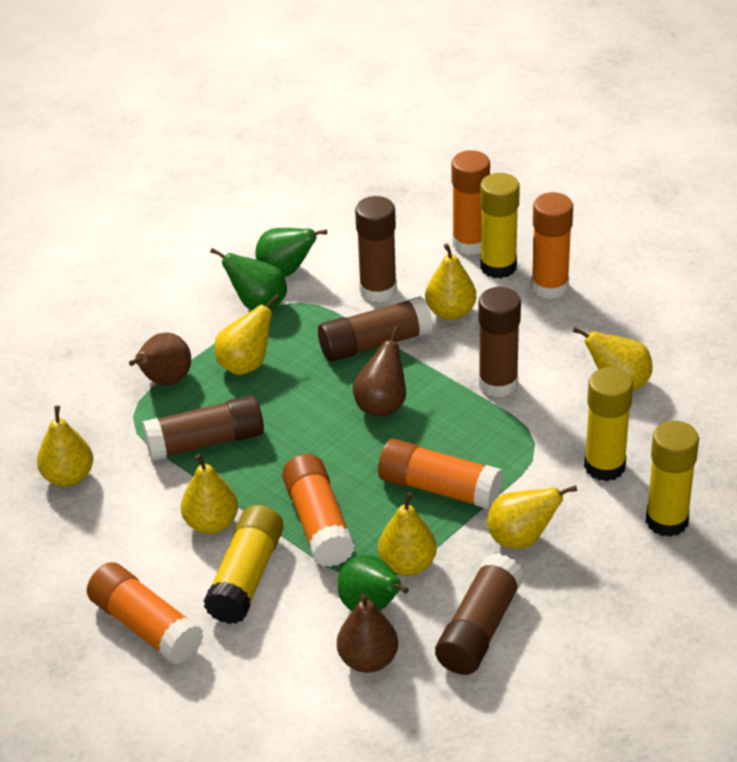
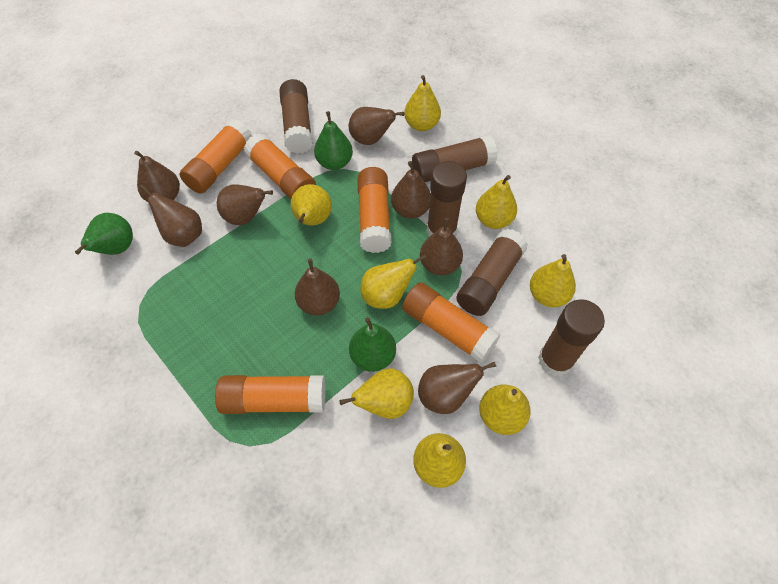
brown pear: [129,333,191,385] [337,593,398,673] [353,326,406,417] = 3 -> [134,151,180,202] [140,185,202,247] [217,184,273,225] [295,259,340,315] [349,107,404,145] [391,161,431,218] [418,362,496,414] [420,218,463,275] = 8
yellow glue stick: [204,505,284,624] [480,173,520,278] [584,367,633,481] [646,421,699,537] = 4 -> none = 0
yellow pear: [37,405,93,487] [181,454,238,534] [214,294,280,375] [378,492,437,576] [425,244,476,320] [487,485,577,549] [573,327,653,390] = 7 -> [291,184,332,226] [339,368,414,419] [360,255,427,309] [404,75,441,131] [413,433,466,488] [476,175,517,229] [479,385,531,435] [530,254,576,307] = 8

